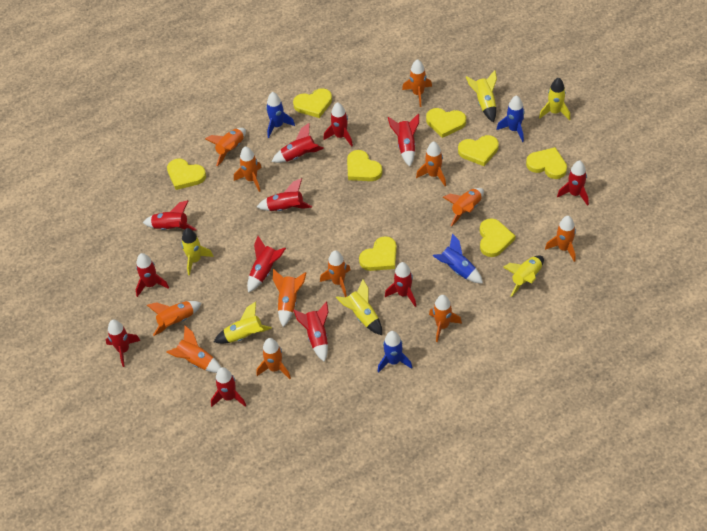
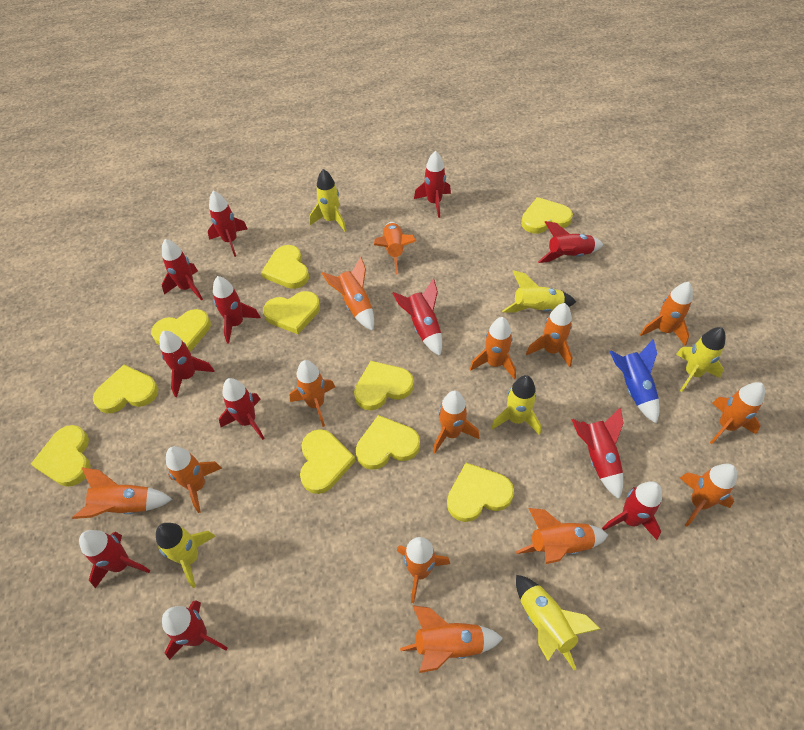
blue rocket: [266,92,295,138] [377,331,413,373] [433,233,483,284] [496,95,524,142] = 4 -> [609,339,660,424] = 1
orange rocket: [147,301,202,336] [166,326,221,373] [205,128,246,166] [234,146,262,192] [256,338,291,379] [273,269,307,327] [320,250,351,297] [402,59,432,107] [416,141,446,186] [429,295,462,342] [443,188,484,227] [545,216,576,262] = 12 -> [72,467,173,519] [166,446,222,513] [290,360,335,427] [322,257,374,331] [374,222,416,274] [397,537,450,603] [400,605,503,673] [433,391,479,453] [470,317,516,379] [516,508,608,564] [526,303,572,367] [640,282,693,346] [680,464,737,527] [710,382,765,444] = 14
yellow heart: [167,158,206,190] [293,88,332,118] [347,150,383,181] [359,236,397,271] [426,108,466,138] [458,135,499,166] [480,218,515,257] [526,147,567,179] = 8 -> [31,425,91,487] [93,365,158,413] [151,309,211,352] [261,245,309,289] [263,291,320,334] [300,429,356,494] [354,361,414,410] [356,415,420,470] [447,463,514,522] [521,197,573,234] = 10

